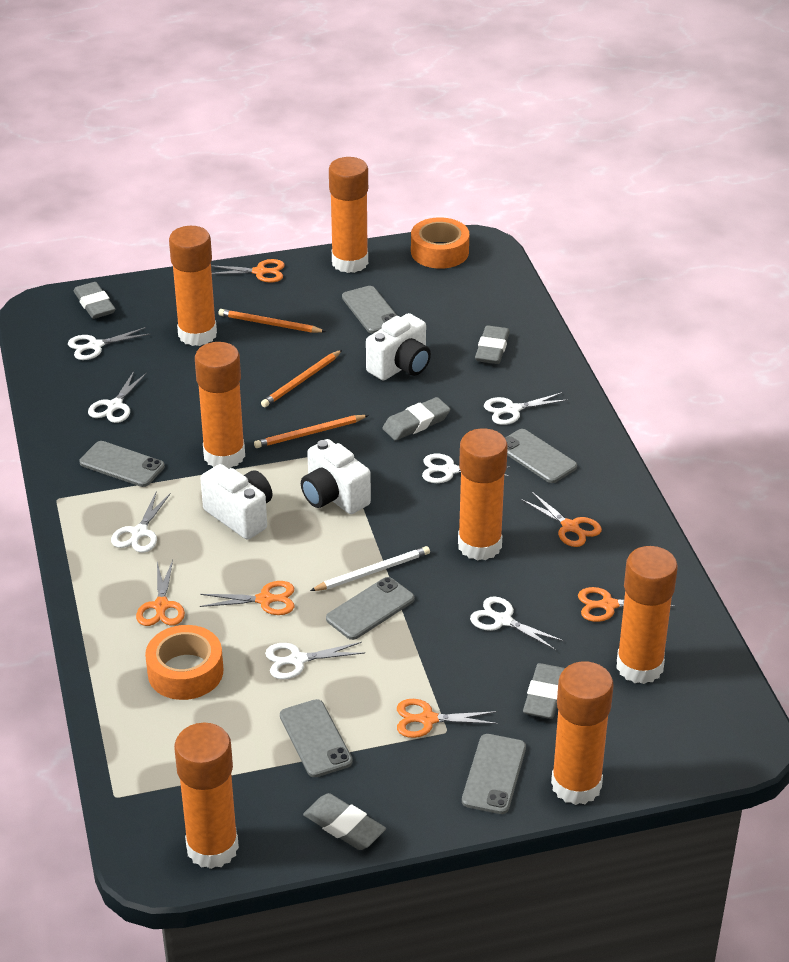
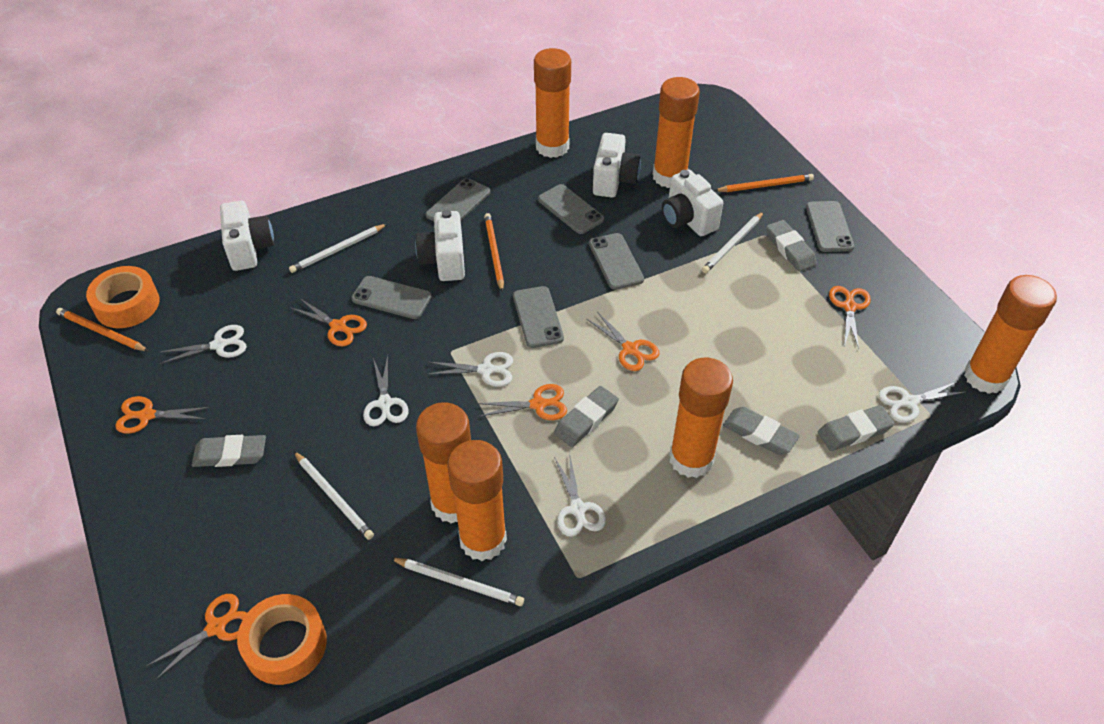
orange glue stick: [169,226,217,346] [174,723,239,869] [195,342,245,468] [329,157,368,273] [458,428,508,561] [551,661,614,805] [616,546,678,684] = 7 -> [416,402,471,524] [447,440,507,561] [534,48,571,158] [653,77,700,188] [669,358,733,478] [964,275,1057,394] = 6
white camera: [200,464,272,540] [301,439,371,514] [366,313,431,381] = 3 -> [220,201,274,271] [415,210,465,281] [593,133,641,198] [662,169,723,236] = 4
white pencil: [310,546,430,591] = 1 -> [289,224,387,273] [294,451,374,540] [391,558,524,606] [702,212,764,273] = 4
white scissors: [68,327,150,360] [88,371,147,423] [111,491,171,553] [265,642,365,679] [422,454,510,483] [470,596,564,650] [484,392,569,425] = 7 -> [159,325,247,364] [363,355,408,426] [427,352,513,387] [554,457,606,537] [879,381,966,423] = 5

